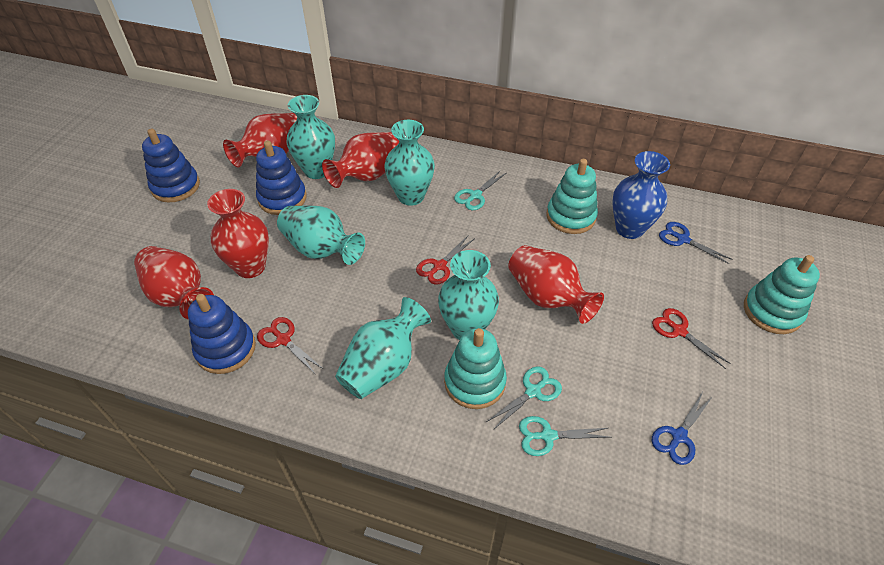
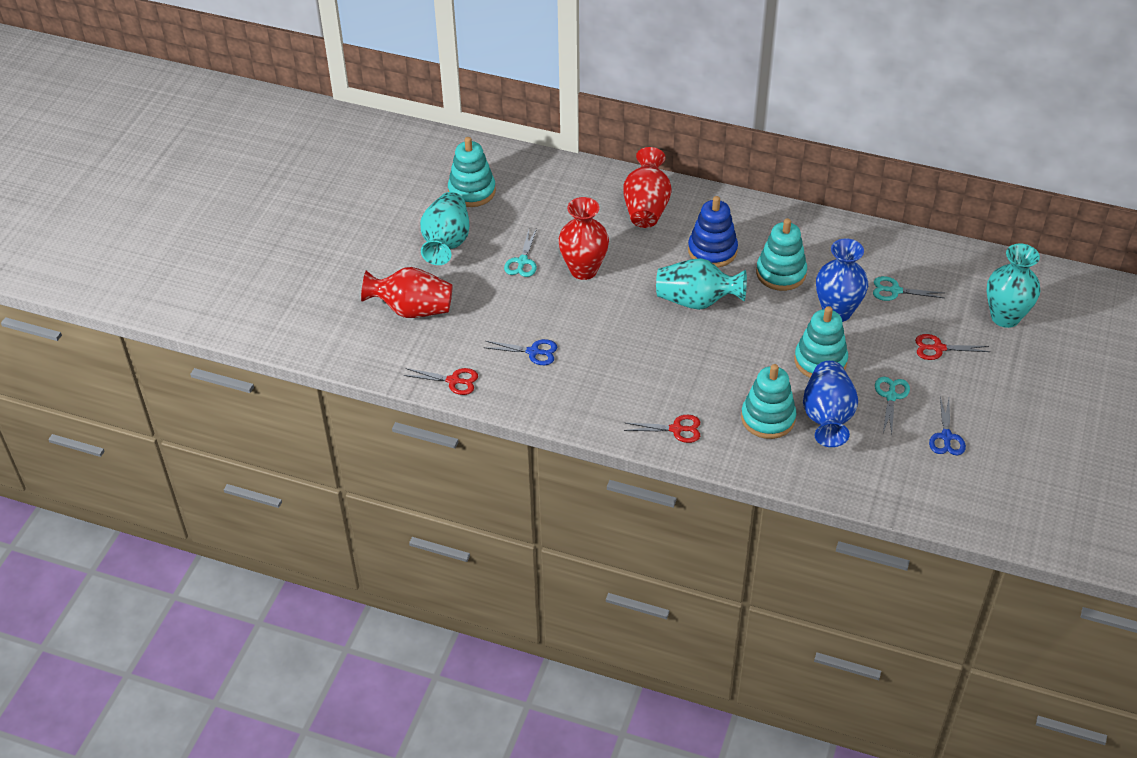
blue stacking toy: [142,129,200,203] [188,294,256,374] [256,141,307,215] = 3 -> [688,196,738,268] = 1
blue vase: [612,151,670,239] = 1 -> [803,361,858,447] [816,238,868,322] = 2
red vase: [134,246,214,319] [207,189,269,278] [223,113,297,168] [322,132,399,188] [508,245,604,324] = 5 -> [361,267,453,318] [558,197,609,280] [623,147,672,228] = 3
turquoise stacking toy: [444,328,507,409] [546,159,598,234] [744,255,820,334] = 3 -> [448,137,496,207] [741,364,796,439] [756,218,807,291] [794,306,848,378] = 4
turquoise vase: [277,205,365,265] [286,95,335,179] [335,297,431,399] [385,120,435,206] [438,250,499,340] = 5 -> [420,192,469,265] [656,258,747,310] [987,243,1040,328] = 3

